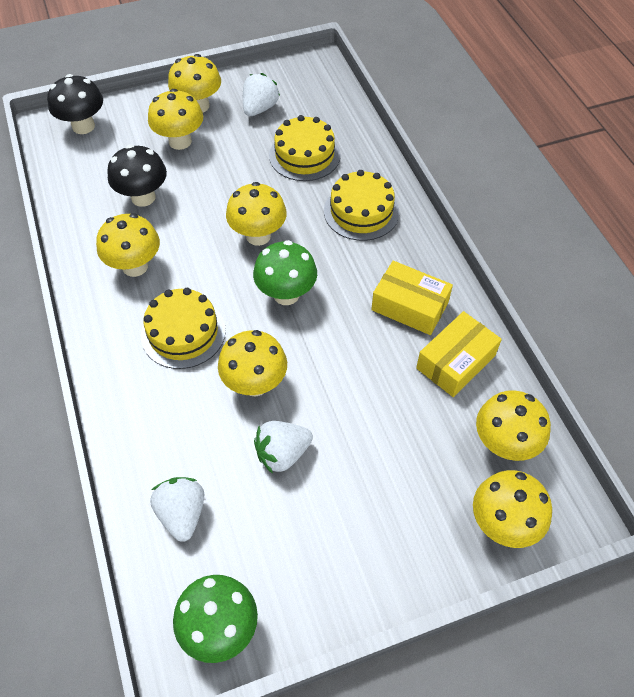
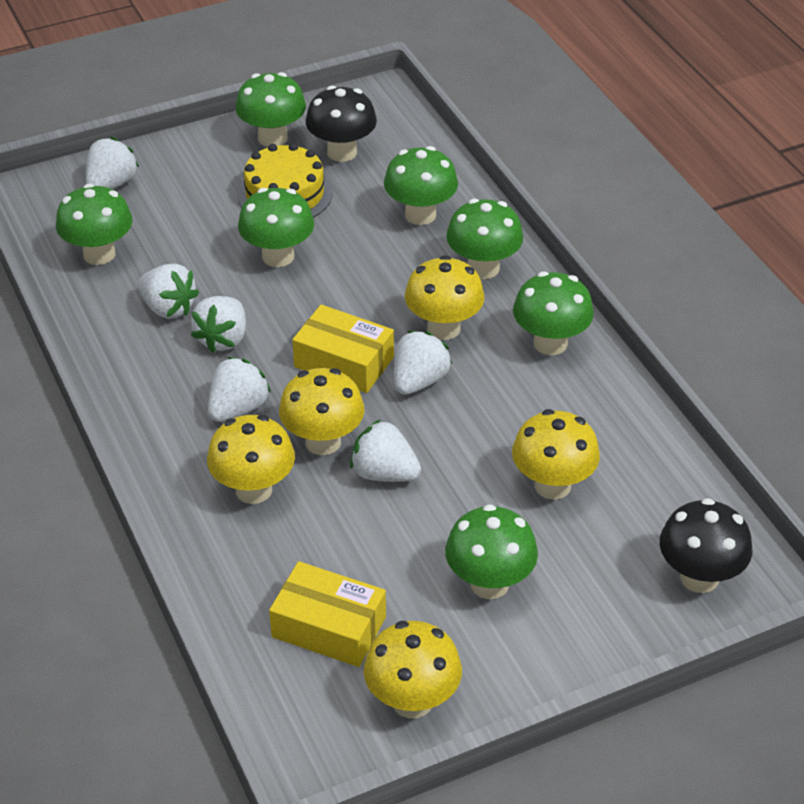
green mushroom: [173,575,258,663] [253,240,317,305] = 2 -> [56,184,133,265] [235,72,306,147] [238,188,314,267] [384,146,458,225] [445,504,538,599] [446,199,523,279] [513,271,594,355] = 7
white strawberry: [150,477,204,542] [243,73,280,116] [254,421,313,474] = 3 -> [86,137,139,189] [138,264,199,319] [191,296,246,353] [208,357,271,422] [350,419,421,482] [394,331,452,395] = 6
yellow cake: [141,288,226,369] [269,115,341,181] [324,170,399,241] = 3 -> [237,143,333,218] = 1
yellow mushroom: [96,213,160,277] [148,89,203,150] [168,54,221,113] [218,330,287,396] [226,182,287,246] [473,470,552,548] [476,390,551,461] = 7 -> [207,415,295,504] [279,368,364,455] [364,621,462,718] [405,255,485,340] [512,409,600,500] = 5

